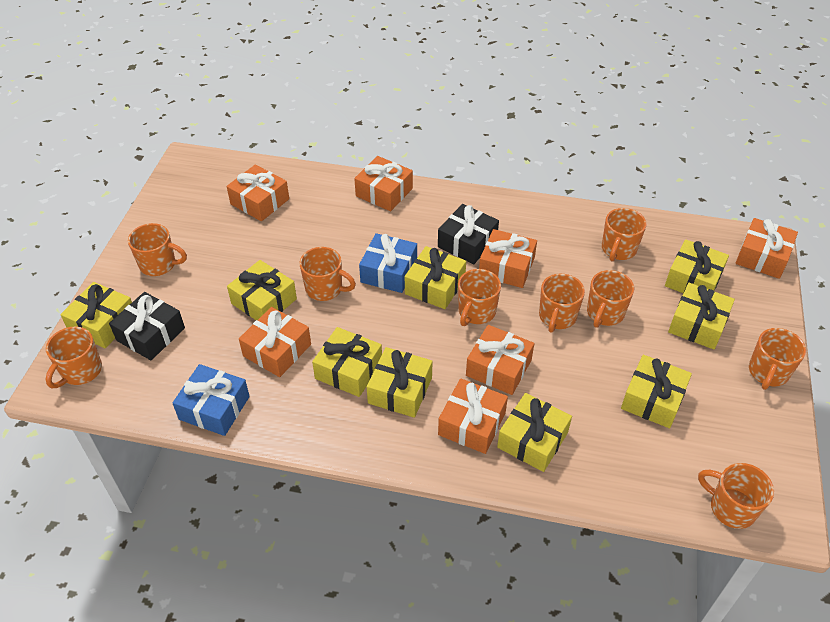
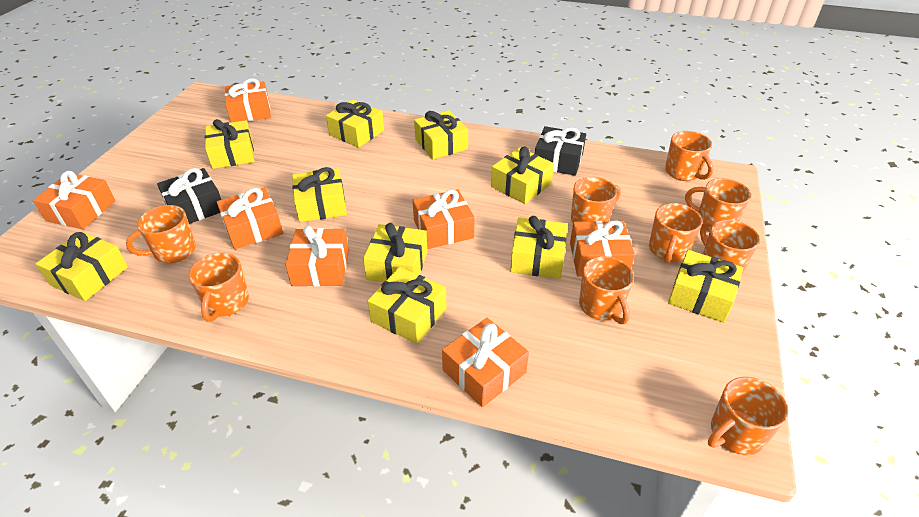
blue gift: [173,364,250,436] [359,233,417,293] = 2 -> none = 0
yellow gift: [60,282,132,348] [227,260,297,320] [312,327,382,397] [367,347,433,418] [405,246,466,309] [497,393,572,472] [621,355,692,428] [665,239,729,293] [668,283,735,349] = 9 -> [36,231,128,301] [205,119,255,169] [292,167,347,222] [326,99,384,148] [363,223,428,282] [368,267,447,344] [414,110,468,159] [491,146,554,204] [510,216,567,279] [668,250,743,323] = 10

